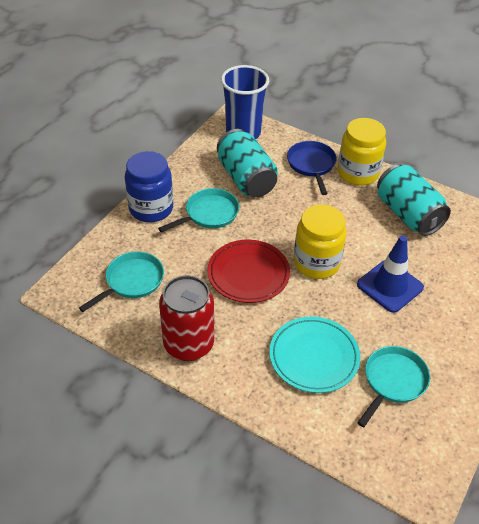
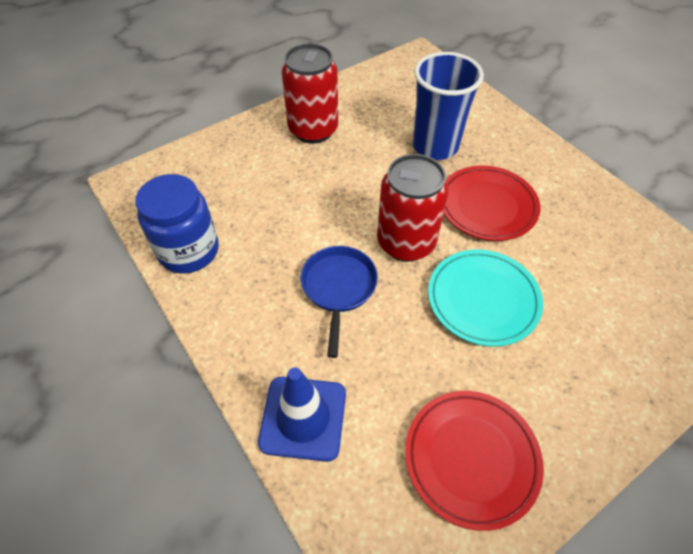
red can: [159,275,214,361] = 1 -> [282,44,338,144] [377,154,449,262] = 2
red plate: [207,240,290,303] = 1 -> [405,391,544,531] [444,165,540,241] = 2
turquoise can: [217,129,278,197] [377,164,451,236] = 2 -> none = 0
turquoise pan: [79,251,164,312] [158,188,239,233] [357,346,430,427] = 3 -> none = 0
yellow jar: [294,205,347,279] [338,118,386,186] = 2 -> none = 0

